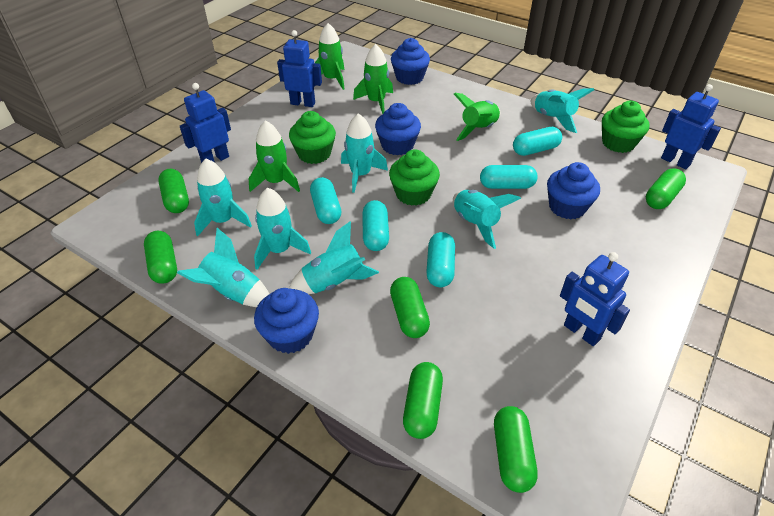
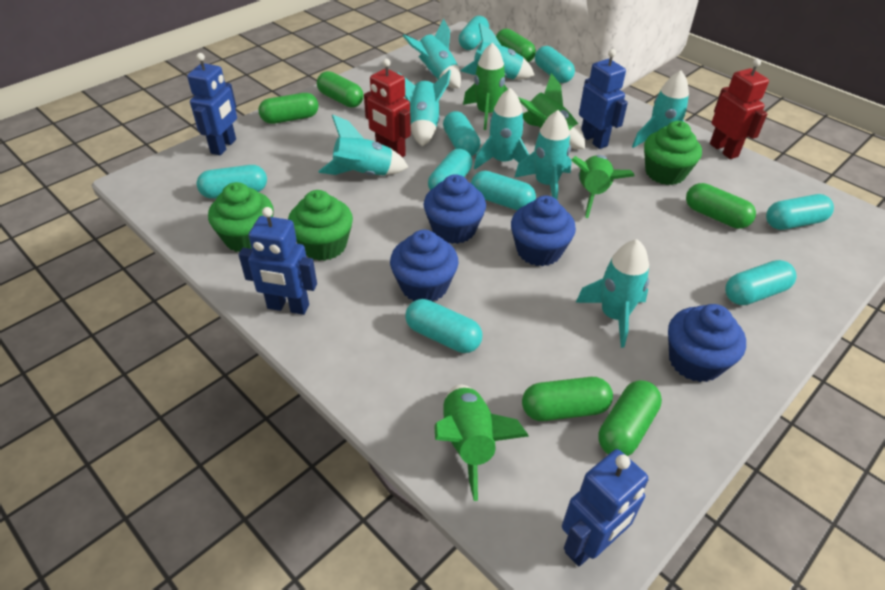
red robot: none = 0 -> [364,59,411,157] [710,59,769,159] = 2
turquoise capsule: [310,177,341,224] [362,200,389,251] [426,232,455,287] [480,165,538,189] [513,127,562,156] = 5 -> [197,165,267,199] [405,299,482,353] [428,149,473,190] [443,111,481,156] [459,16,489,50] [471,171,536,210] [535,46,575,83] [725,260,796,305] [766,194,834,230] = 9
turquoise rocket: [177,228,269,307] [194,159,252,237] [254,188,311,270] [289,222,379,294] [341,113,388,193] [453,190,521,249] [531,88,594,133] = 7 -> [318,114,408,176] [397,69,451,146] [403,19,461,88] [461,23,535,79] [474,88,529,169] [514,110,572,200] [576,239,649,348] [632,70,689,148] = 8

